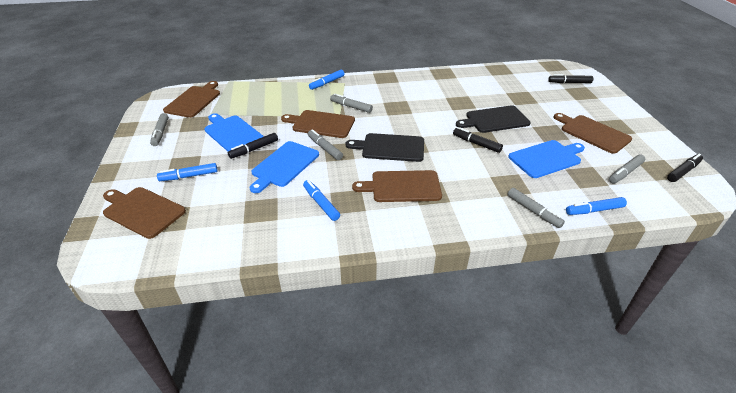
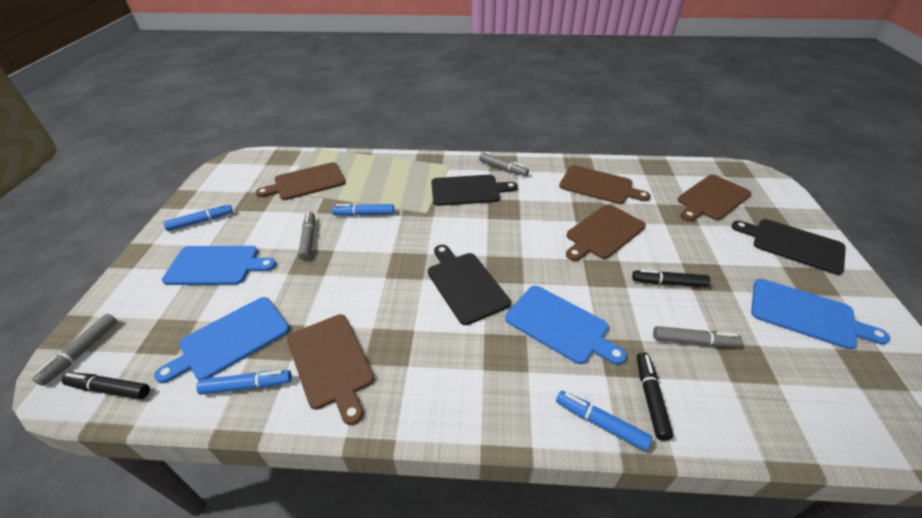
black cutting board: [346,133,424,162] [456,105,530,133] = 2 -> [428,245,511,325] [431,175,518,206] [732,219,846,275] = 3
black marker: [228,133,278,159] [453,127,503,153] [548,74,593,83] [667,153,703,182] = 4 -> [62,372,150,399] [632,269,710,287] [637,352,673,441] = 3
blue cutting board: [204,113,264,151] [250,141,319,193] [508,140,585,178] = 3 -> [154,297,289,383] [162,246,276,285] [505,286,627,365] [751,279,890,349] = 4
grey marker: [150,113,169,146] [308,129,343,160] [330,93,373,113] [508,188,565,228] [609,154,645,183] = 5 -> [32,314,117,386] [298,212,315,260] [479,152,529,176] [653,326,742,347] = 4

